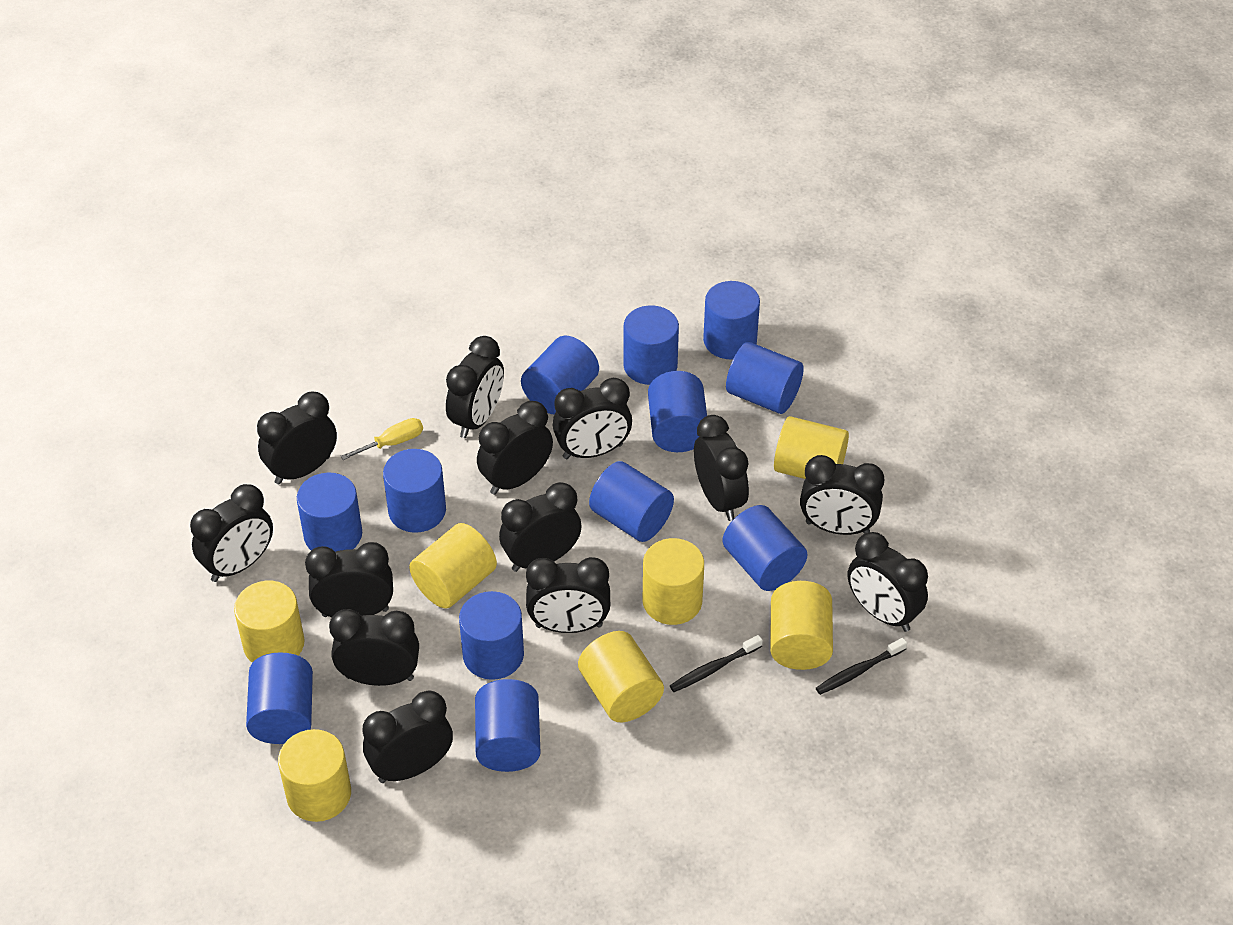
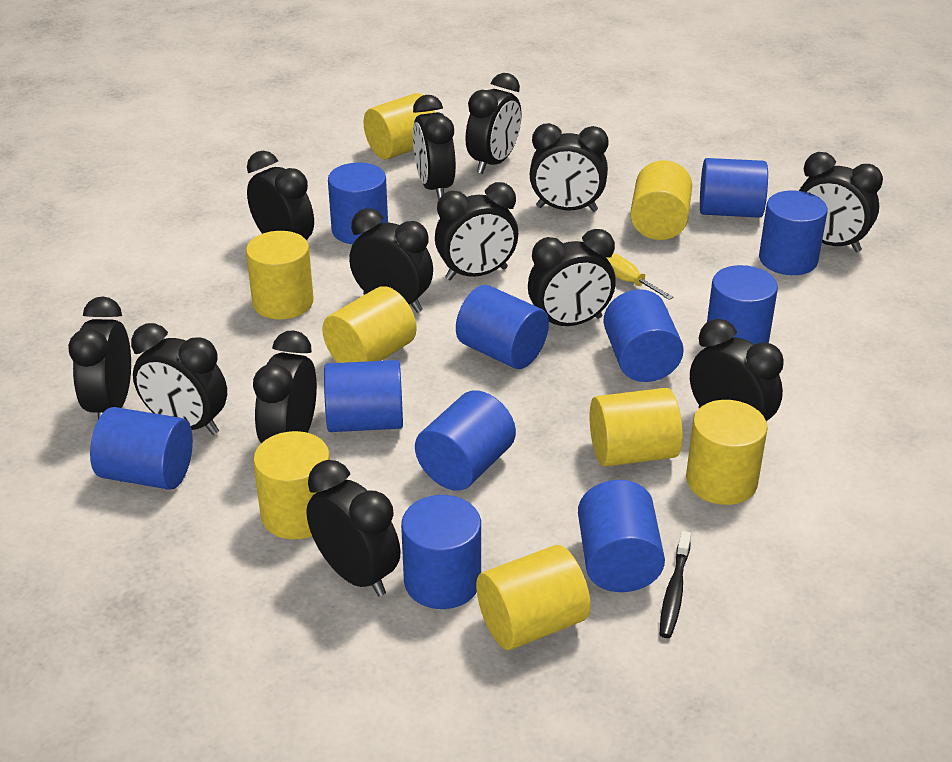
black toothbrush: [670,635,763,692] [816,638,907,695] = 2 -> [659,531,691,638] = 1
blue cylinder: [246,652,313,744] [297,473,362,552] [383,449,446,533] [459,591,524,680] [475,679,541,772] [521,336,599,415] [589,461,674,542] [623,305,679,385] [648,371,707,452] [703,281,760,359] [722,505,807,591] [726,342,804,414] = 12 -> [90,407,193,490] [324,360,403,432] [328,163,388,244] [401,495,481,609] [415,390,516,491] [456,285,549,369] [578,480,665,592] [603,289,684,382] [700,158,768,218] [707,265,778,344] [759,190,828,275] = 11
yellow cylinder: [234,581,305,663] [278,729,351,822] [409,523,497,609] [578,631,664,722] [642,538,704,625] [770,581,833,670] [774,416,849,479] = 7 -> [246,231,314,319] [253,431,330,539] [322,286,417,363] [364,93,436,159] [476,545,591,650] [590,388,683,467] [630,160,692,240] [686,400,768,505] = 8

